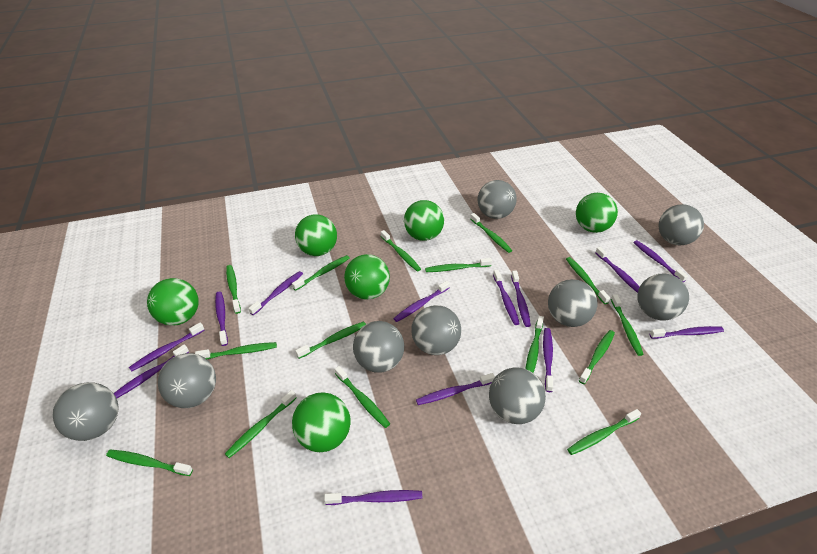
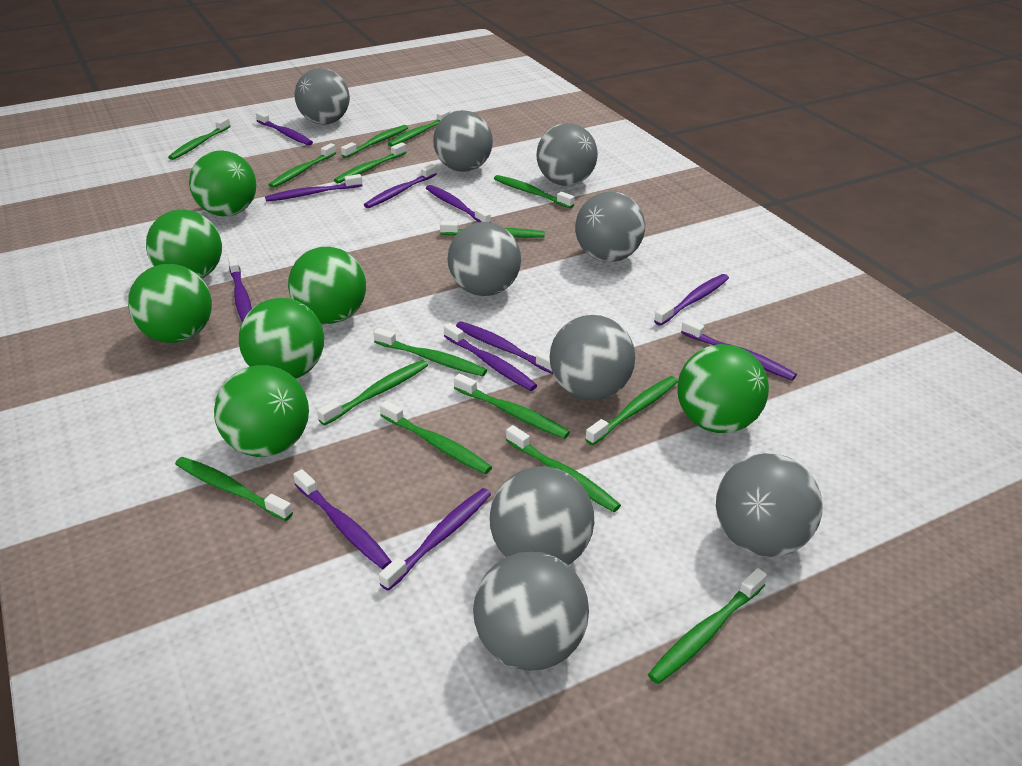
green ball: [147,278,199,326] [292,392,351,452] [295,214,337,256] [344,254,390,300] [404,200,444,241] [576,193,618,233] = 6 -> [128,264,212,343] [146,209,222,278] [189,150,257,216] [214,365,309,457] [239,298,324,379] [288,247,366,324] [678,344,769,433] = 7
purple toothbrush: [113,344,189,399] [129,323,204,371] [215,291,228,346] [248,271,303,315] [324,490,422,505] [393,280,450,322] [416,373,495,405] [493,270,520,325] [511,271,531,327] [543,328,553,392] [595,247,640,293] [633,240,688,282] [650,326,724,339] = 13 -> [228,256,252,322] [256,111,313,146] [265,174,362,202] [293,469,392,570] [364,164,437,208] [379,488,491,591] [426,185,491,223] [444,323,537,391] [456,321,553,374] [654,274,729,326] [681,319,797,380] = 11

